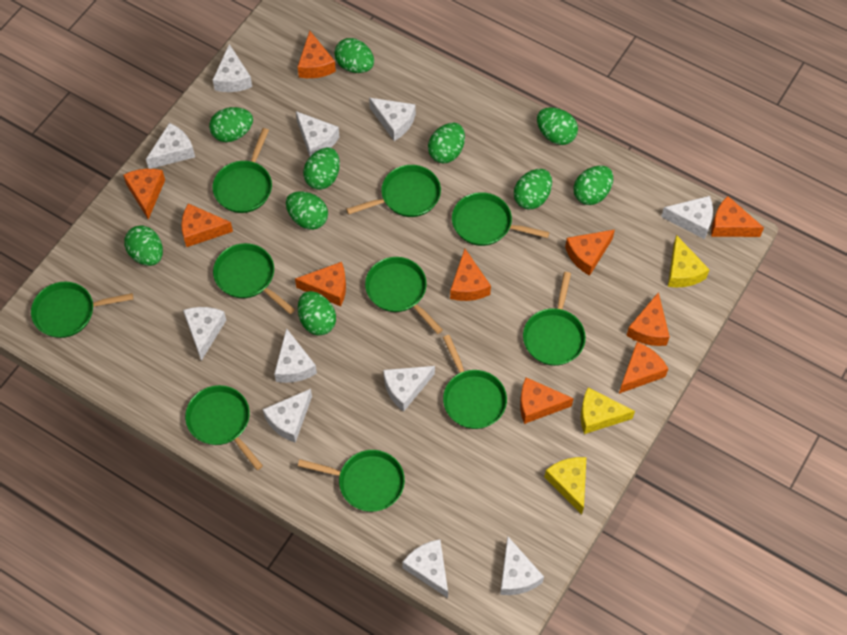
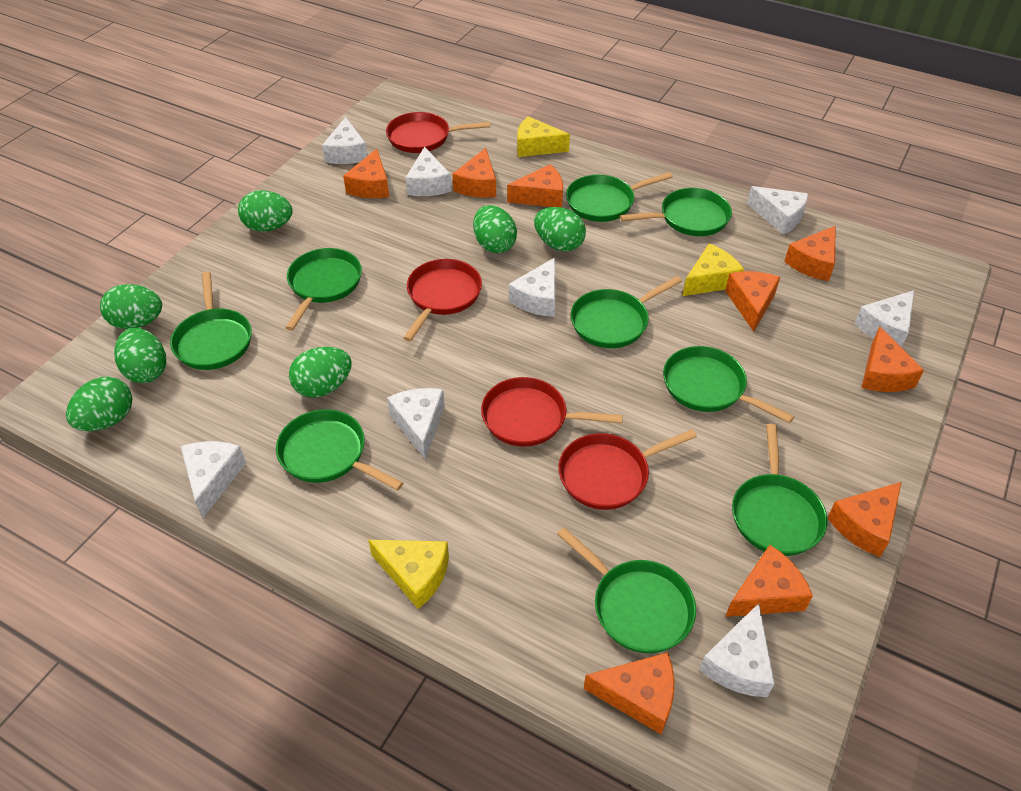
green egg: [124,226,163,266] [209,107,253,142] [286,191,328,230] [298,291,336,336] [303,147,340,190] [335,38,374,73] [428,123,465,163] [514,169,552,209] [537,107,578,145] [574,166,613,205] = 10 -> [66,377,132,431] [100,284,162,329] [114,328,166,383] [238,190,293,232] [289,347,352,398] [473,205,517,253] [534,207,586,252] = 7
green pan: [31,282,133,338] [185,385,263,470] [213,128,272,213] [213,243,295,314] [298,450,405,512] [346,165,441,217] [365,257,443,334] [443,335,507,429] [452,192,550,246] [523,272,586,366] = 10 -> [170,272,252,370] [276,409,403,490] [285,248,362,331] [557,527,696,653] [566,172,673,222] [571,276,682,348] [620,188,732,236] [663,346,794,423] [732,424,828,556] = 9
orange cheese: [123,169,165,220] [181,203,233,247] [295,262,346,307] [298,31,336,78] [450,249,491,301] [520,377,574,424] [565,230,615,276] [619,342,668,394] [626,292,670,346] [711,196,764,237] = 10 -> [343,149,389,198] [452,148,496,198] [507,164,563,207] [584,652,674,734] [725,271,780,332] [725,545,813,617] [784,226,835,281] [827,482,901,557] [861,326,924,392] = 9
red pan: none = 0 -> [386,112,490,153] [403,259,482,341] [481,377,623,447] [559,430,697,510] = 4
white cheese: [146,123,195,169] [183,307,226,361] [213,44,252,92] [263,389,312,443] [274,328,317,383] [296,111,339,156] [369,98,416,141] [383,366,435,412] [402,539,448,598] [500,537,544,595] [661,196,713,239] = 11 -> [181,441,246,518] [322,117,367,164] [387,388,445,460] [406,147,452,196] [509,257,555,317] [700,603,775,697] [747,186,808,235] [855,290,914,348] = 8

